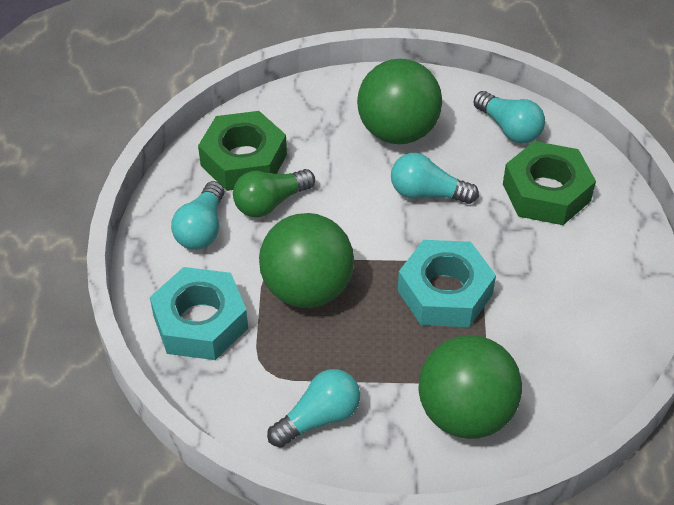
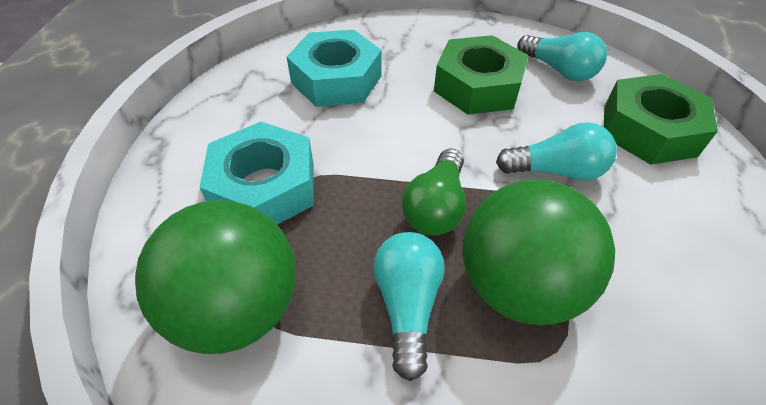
green ball: [259,213,354,308] [357,59,442,144] [418,335,522,439] = 3 -> [135,200,296,354] [462,180,615,325] = 2
turquoise light bulb: [171,181,224,250] [267,369,360,448] [391,153,479,204] [474,91,545,144] = 4 -> [373,232,445,381] [496,122,617,181] [517,32,607,82] = 3

